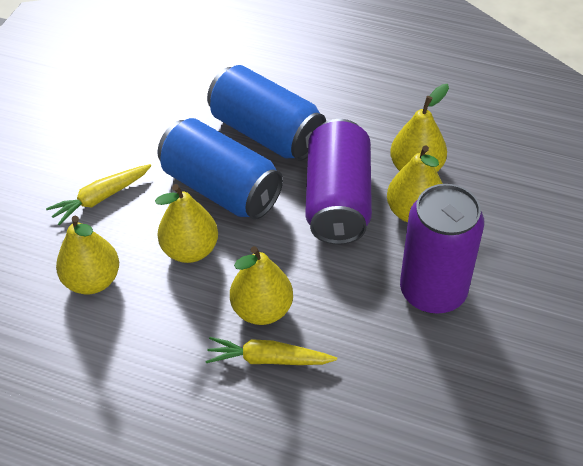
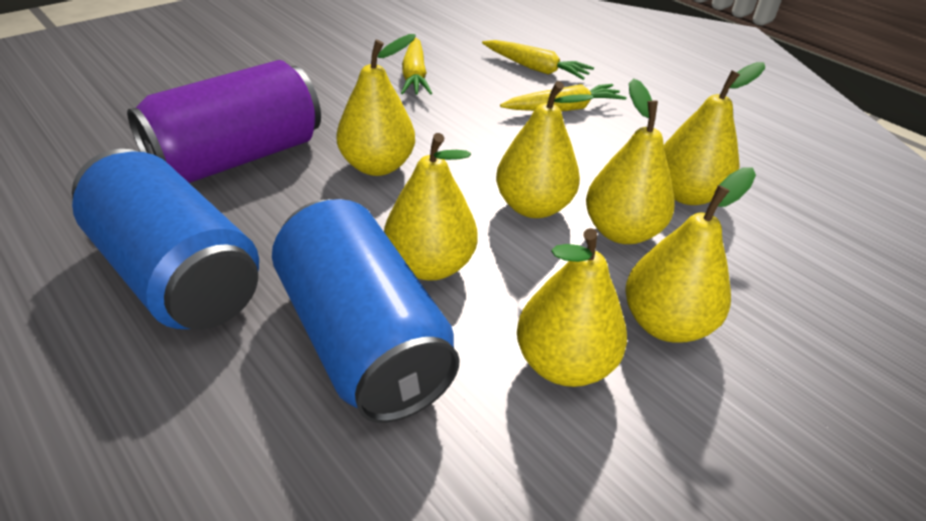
purple can: [305,119,372,245] [400,184,484,314] = 2 -> [127,60,321,183] = 1
yellow carrot: [46,164,151,225] [205,337,337,365] = 2 -> [401,37,432,95] [482,40,594,80] [500,84,627,111] = 3
yellow pear: [56,216,119,294] [155,184,218,263] [230,246,293,325] [387,145,443,222] [390,84,449,172] = 5 -> [336,34,416,176] [384,133,478,281] [496,81,593,218] [517,228,627,387] [586,78,675,244] [625,168,756,343] [664,62,765,205] = 7

